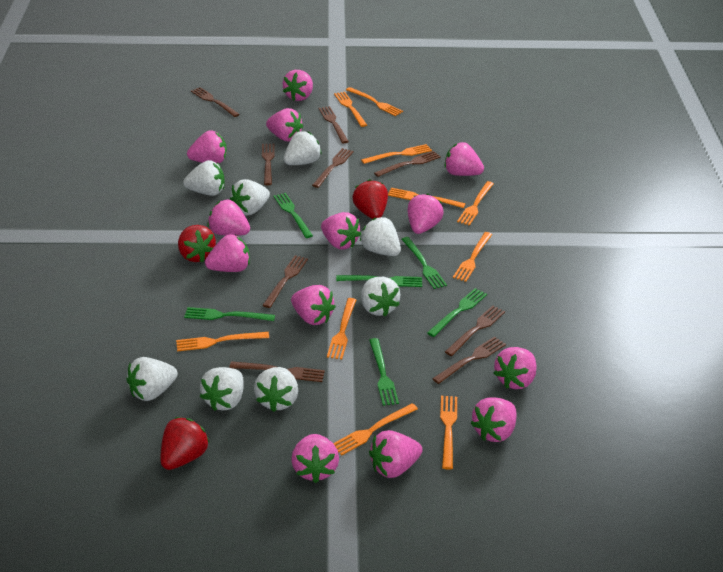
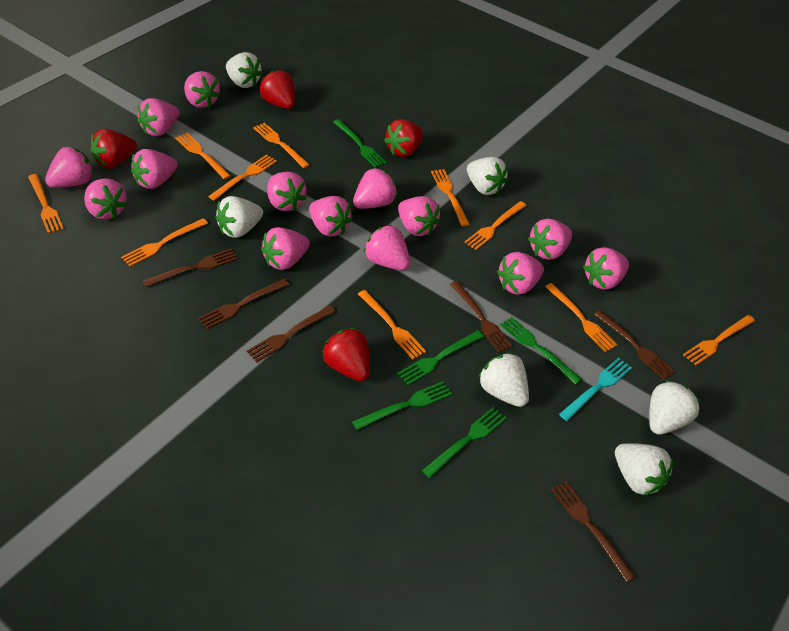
brown fork: [191,87,240,117] [229,361,325,382] [262,144,275,185] [262,255,308,308] [312,148,353,188] [319,106,349,143] [374,151,441,177] [432,336,506,384] [445,306,505,356] = 9 -> [143,249,238,287] [198,279,290,329] [247,306,336,362] [450,281,513,352] [551,481,636,582] [594,310,676,380] = 6
green fork: [184,307,275,321] [273,193,313,238] [336,275,422,287] [369,338,399,406] [402,237,447,289] [427,288,487,337] = 6 -> [333,119,387,168] [352,381,452,430] [397,330,484,385] [422,407,507,478] [500,317,582,385] = 5
pink strawberry: [187,130,227,163] [205,234,250,272] [207,199,250,236] [266,108,303,141] [283,70,313,101] [291,285,336,325] [291,434,339,483] [321,212,361,250] [369,430,422,478] [408,193,444,234] [444,142,484,176] [470,397,517,442] [494,347,537,389] = 13 -> [45,147,93,188] [84,178,127,219] [131,149,178,189] [137,98,180,136] [184,71,220,108] [261,227,310,270] [267,172,307,211] [309,196,353,236] [353,168,397,209] [364,225,410,270] [398,196,441,236] [497,252,544,295] [528,218,572,260] [583,247,629,290] = 14
red strawberry: [160,417,210,470] [178,225,216,262] [352,179,388,219] = 3 -> [91,129,137,169] [260,70,295,109] [322,328,370,381] [384,119,424,157] = 4
turquoise fork: none = 0 -> [559,358,632,421] = 1
white strawberry: [126,357,178,401] [183,160,225,196] [200,367,244,411] [230,179,270,215] [254,367,298,412] [284,131,322,165] [360,217,401,256] [361,277,400,316] = 8 -> [215,196,263,238] [226,52,263,88] [467,157,508,195] [478,353,529,407] [615,443,673,495] [649,380,700,435] = 6

